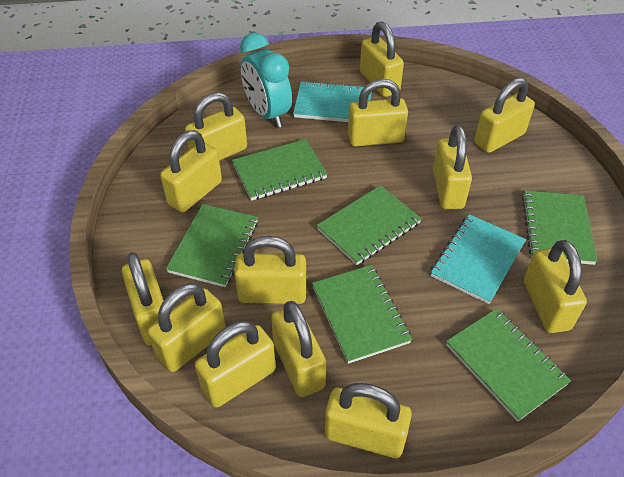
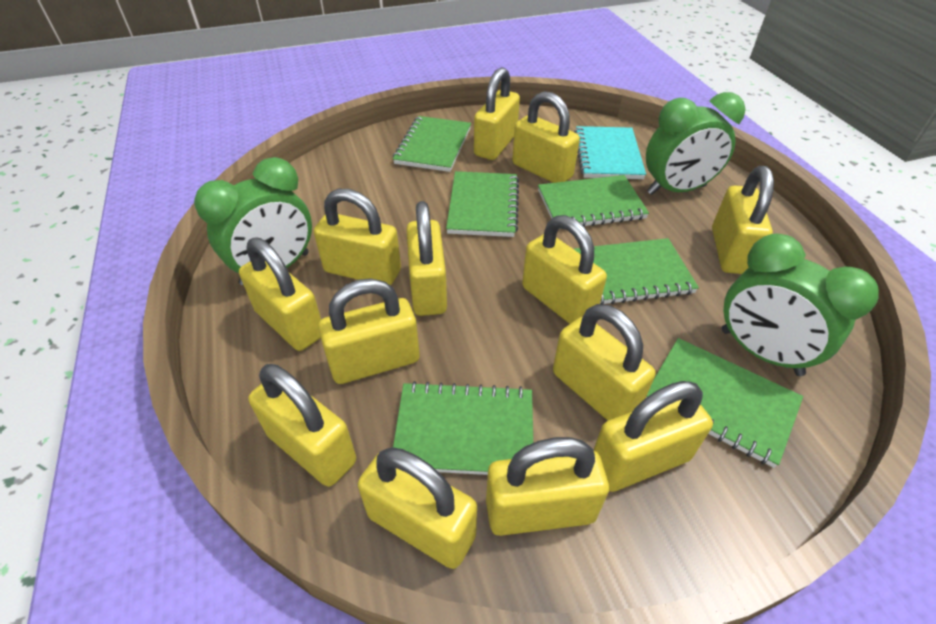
green clock: none = 0 -> [194,157,312,286] [646,92,746,195] [722,234,879,376] = 3
turquoise clock: [240,33,292,128] = 1 -> none = 0
turquoise notebook: [293,81,372,122] [431,214,526,304] = 2 -> [574,126,646,179] = 1

